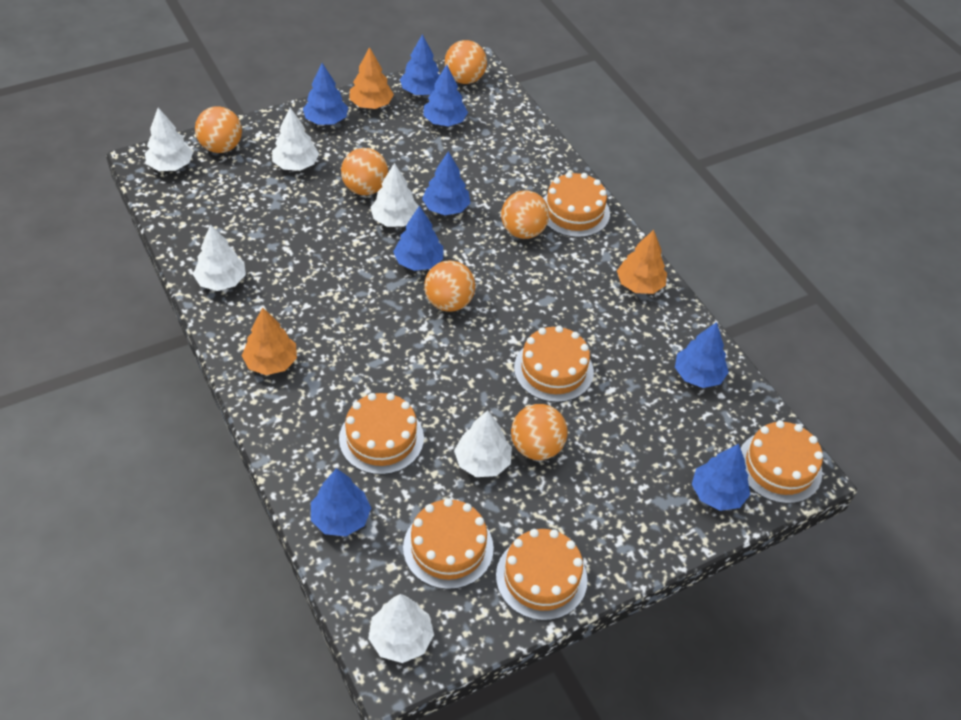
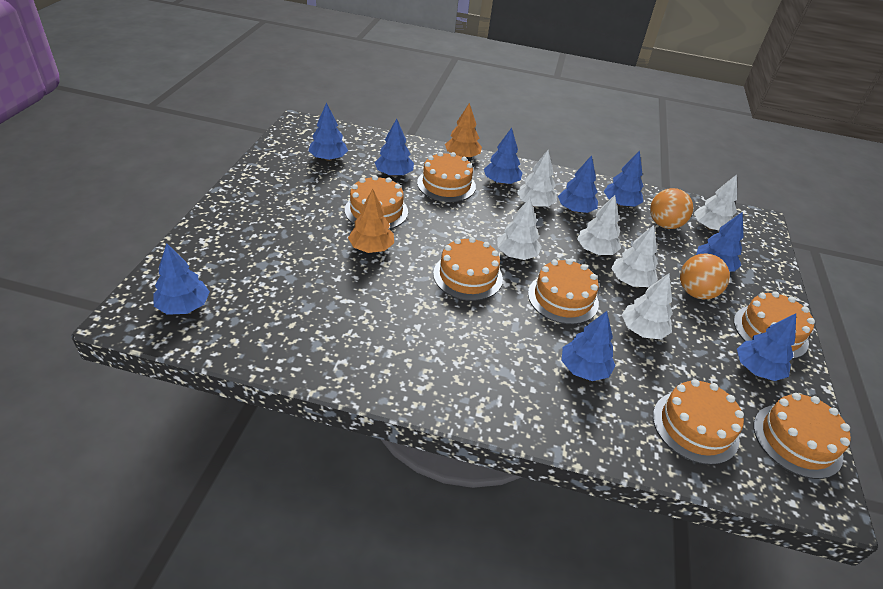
blue tree: [303,63,348,125] [311,468,371,536] [393,205,443,271] [400,34,440,95] [422,151,471,215] [423,65,468,126] [675,322,729,388] [692,444,750,511] = 8 -> [154,243,210,315] [308,103,348,161] [375,119,414,177] [484,128,522,184] [558,155,598,213] [562,311,616,381] [604,150,643,207] [696,212,744,272] [737,313,796,381] = 9
orange ball: [195,106,242,153] [341,148,388,195] [424,260,475,312] [445,40,487,84] [501,190,549,239] [511,404,568,460] = 6 -> [650,188,693,229] [680,253,730,299] = 2
orange cake: [339,393,424,475] [403,498,494,589] [496,529,588,621] [514,325,594,402] [543,172,610,237] [741,420,823,504] = 6 -> [345,175,408,229] [417,152,476,202] [433,237,503,301] [528,259,599,324] [653,379,744,465] [734,291,815,359] [754,393,851,479] = 7
orange tree: [242,308,297,375] [350,47,394,109] [617,230,667,294] = 3 -> [348,189,394,253] [445,103,482,157] = 2

